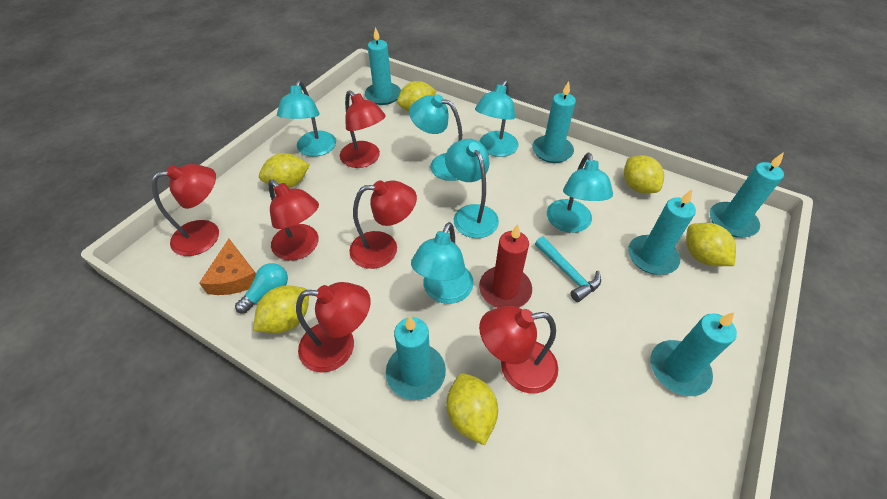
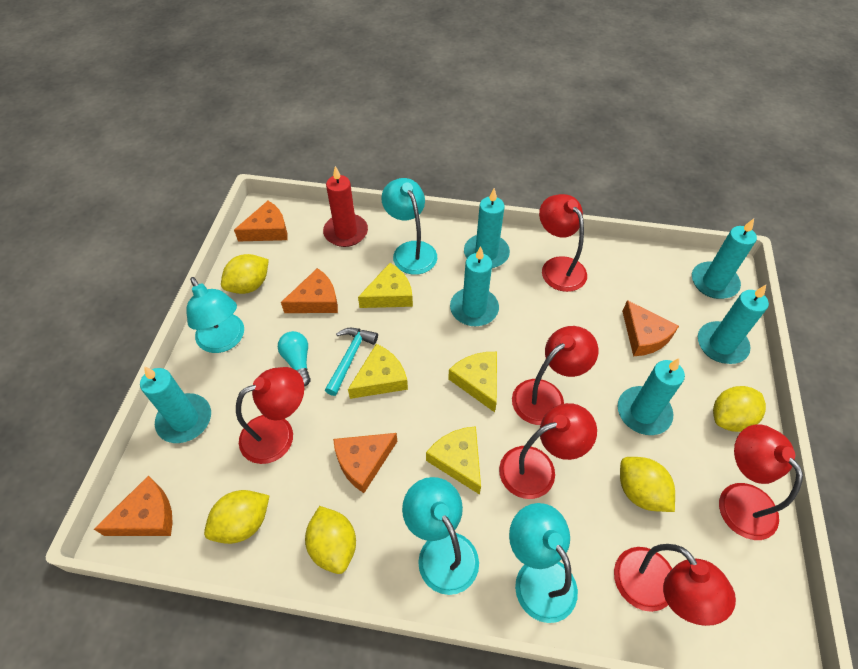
orange cheese: [199,239,256,295] = 1 -> [94,476,173,536] [234,201,288,241] [281,268,338,313] [333,433,397,493] [622,300,679,356] = 5
turquoise lamp: [277,80,336,157] [409,94,462,181] [411,222,474,304] [445,139,499,238] [475,80,518,157] [547,152,613,233] = 6 -> [186,277,244,353] [381,178,437,275] [402,477,479,595] [509,503,578,623] = 4
yellow cheese: none = 0 -> [348,344,408,399] [358,263,413,308] [426,426,481,495] [448,352,497,412] = 4
yellow lemon: [253,285,309,334] [259,153,310,188] [397,81,436,111] [446,373,498,446] [624,155,664,194] [686,223,736,266] = 6 -> [204,490,270,544] [221,254,269,294] [305,506,356,574] [620,457,675,512] [713,386,766,432] = 5

